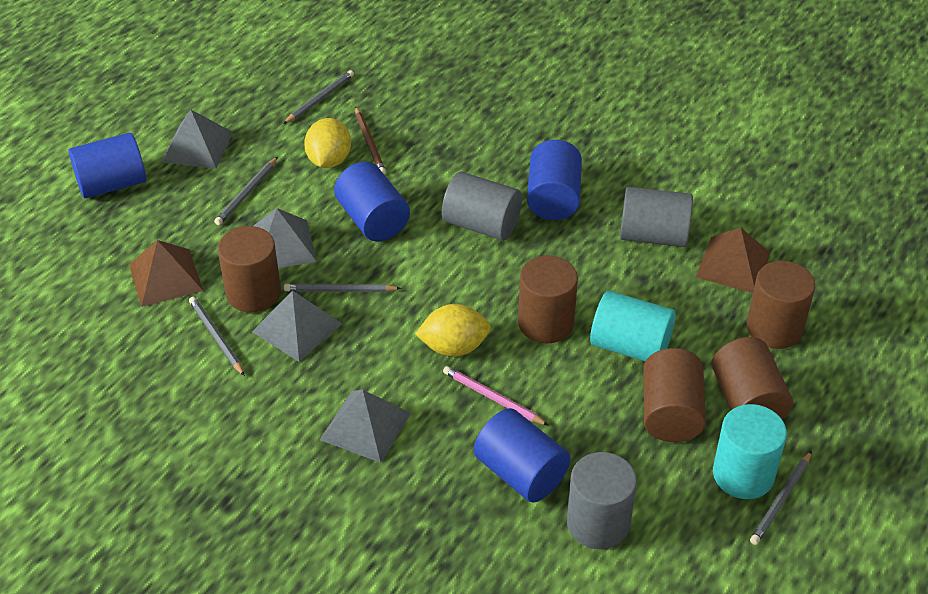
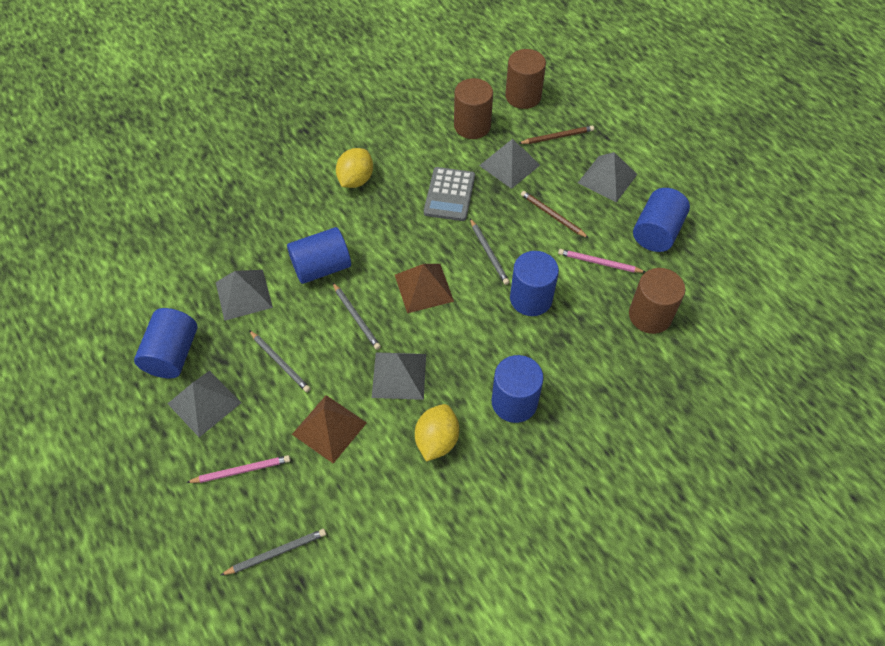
blue cylinder: [69,133,146,198] [334,162,410,241] [474,408,570,502] [527,140,582,220] = 4 -> [134,308,197,379] [287,227,351,284] [492,355,544,423] [510,251,559,316] [633,188,690,252] = 5
brown cylinder: [218,226,281,312] [518,255,578,344] [643,348,706,442] [712,337,793,420] [747,261,815,349] = 5 -> [454,78,493,139] [505,49,546,109] [629,268,685,334] = 3
brown pencil: [355,107,386,174] = 1 -> [518,126,594,144] [521,191,589,238] = 2
grey calculator: none = 0 -> [424,167,475,221] = 1
grey cylinder: [442,172,522,241] [567,452,637,549] [620,187,693,247] = 3 -> none = 0
grey pencil: [189,297,245,376] [214,157,278,225] [283,70,354,124] [284,284,401,292] [750,451,812,545] = 5 -> [221,529,326,575] [249,330,311,392] [332,282,381,350] [470,218,510,285] = 4
grey pyramid: [162,110,233,169] [252,290,342,362] [254,208,317,268] [320,390,411,463] = 4 -> [167,371,241,437] [216,270,273,321] [372,352,426,400] [479,139,540,189] [578,152,637,202] = 5
pink pencil: [443,366,549,426] = 1 -> [186,455,290,483] [558,249,645,273] = 2
turquoise cylinder: [590,291,676,362] [713,404,787,499] = 2 -> none = 0

